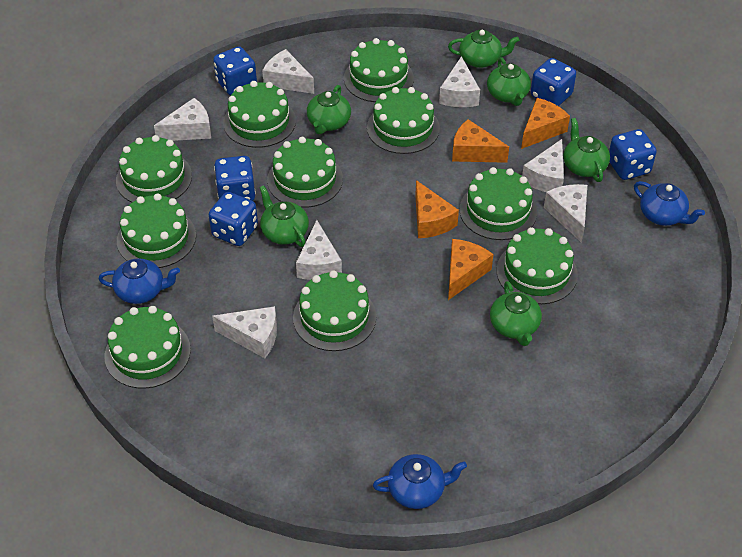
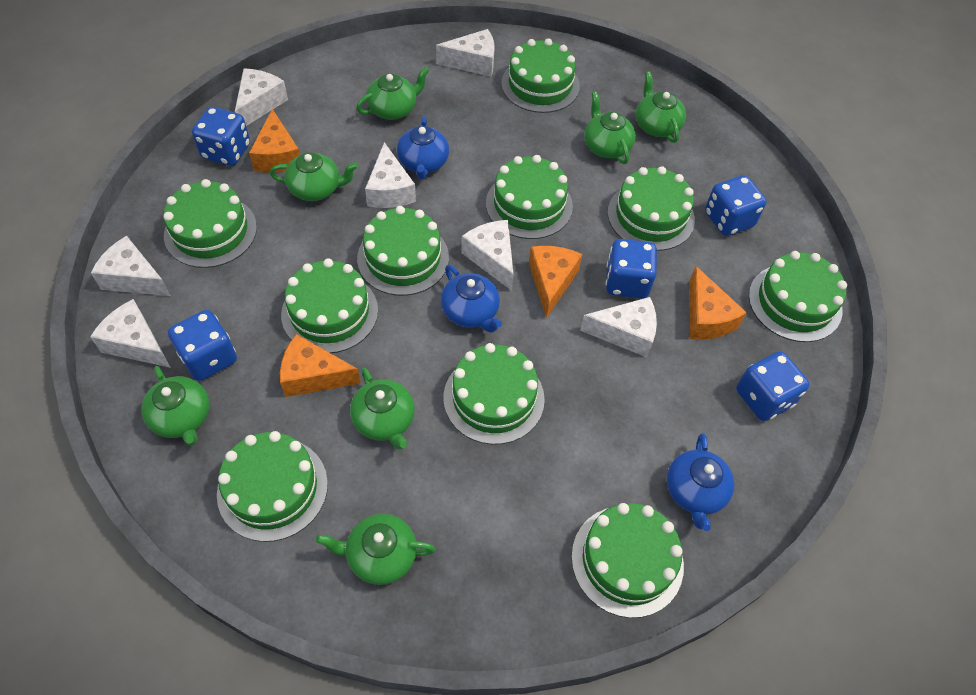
green teapot: [259,185,309,247] [307,85,351,134] [448,30,519,68] [487,57,531,106] [490,281,542,346] [563,118,610,182] = 6 -> [141,366,210,446] [270,152,358,201] [316,514,436,585] [350,368,415,450] [356,67,430,120] [584,92,636,164] [636,71,686,143] = 7

